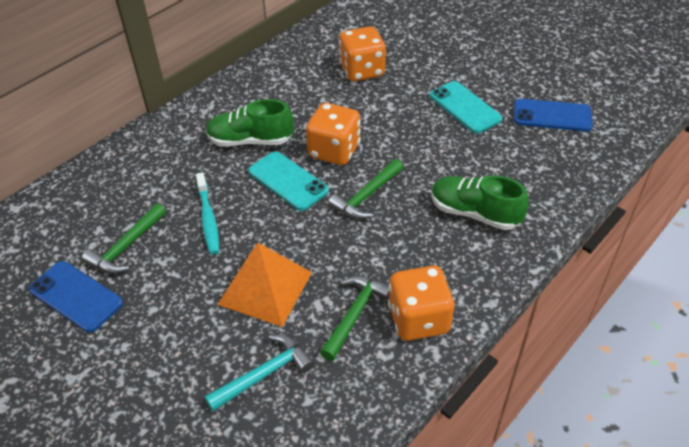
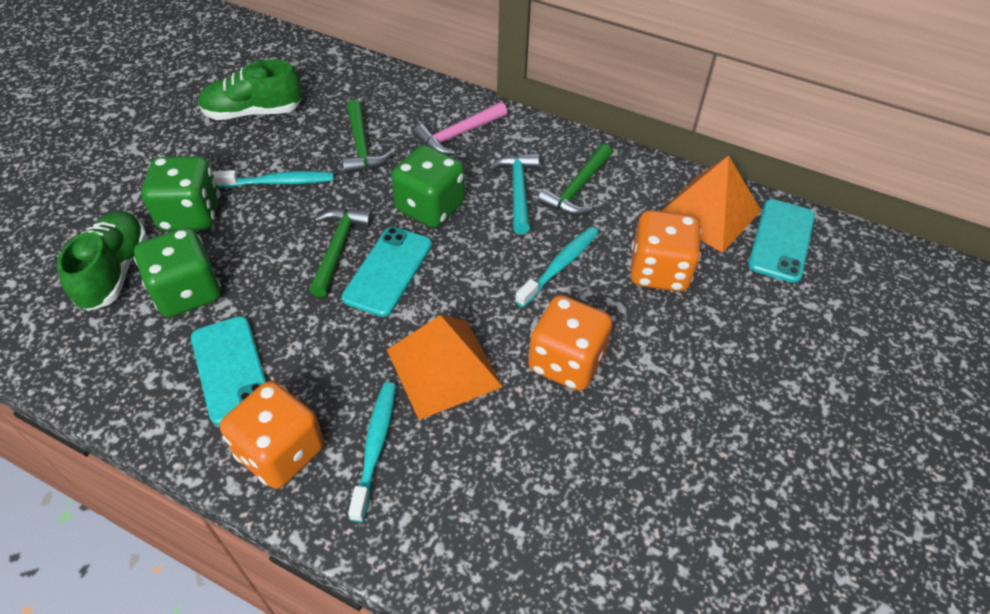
blue phone: [29,261,123,333] [514,99,593,131] = 2 -> none = 0
green dice: none = 0 -> [134,227,221,317] [141,156,220,231] [391,145,465,228] = 3
orange pyramid: [218,243,312,327] = 1 -> [387,315,503,420] [662,156,761,253] = 2
pink hammer: none = 0 -> [413,102,508,155] = 1
turquoise phone: [248,151,329,211] [430,81,502,133] = 2 -> [191,316,266,425] [342,227,432,317] [748,199,815,283] = 3
turquoise toothbrush: [196,173,219,255] = 1 -> [213,170,334,188] [348,382,396,522] [515,227,599,307] = 3

